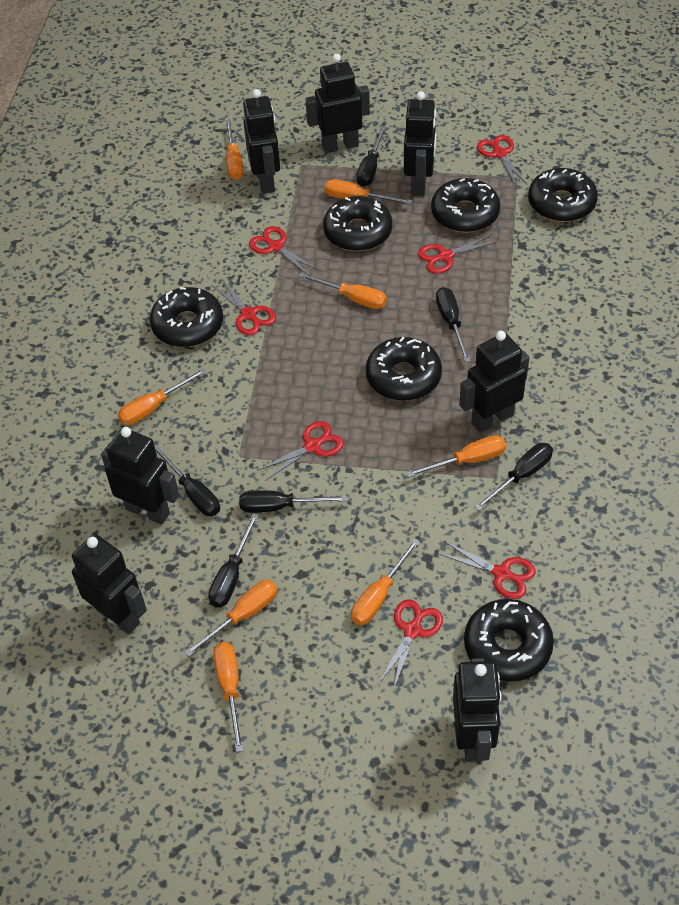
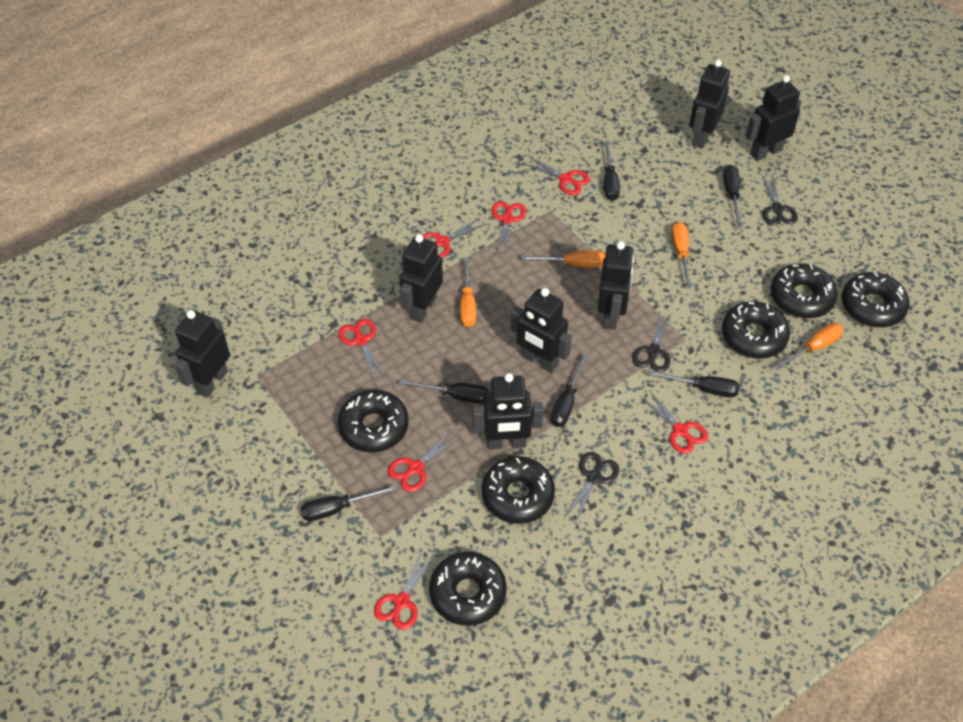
black scissors: none = 0 -> [564,452,619,523] [632,312,671,372] [762,173,798,225] = 3
orange screwdriver: [118,368,206,425] [184,580,278,657] [214,642,243,752] [225,120,244,180] [298,273,387,309] [324,179,412,204] [351,538,420,625] [406,435,506,477] = 8 -> [460,258,476,327] [522,250,605,267] [671,222,692,289] [774,323,844,370] = 4

